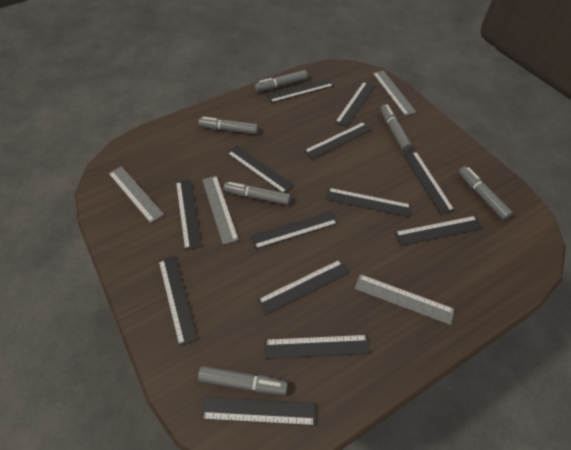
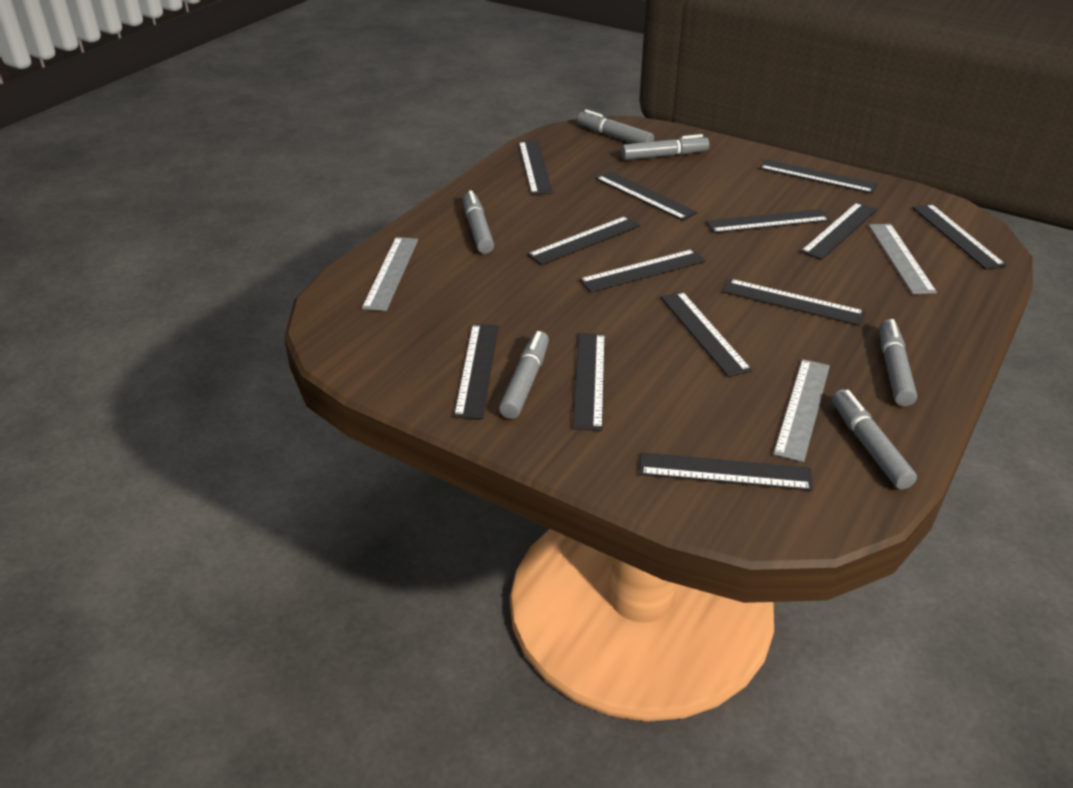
grey ruler: [109,166,164,223] [202,176,239,245] [354,274,455,325] [373,71,417,116] = 4 -> [362,237,418,311] [773,359,830,462] [868,224,937,294] = 3

